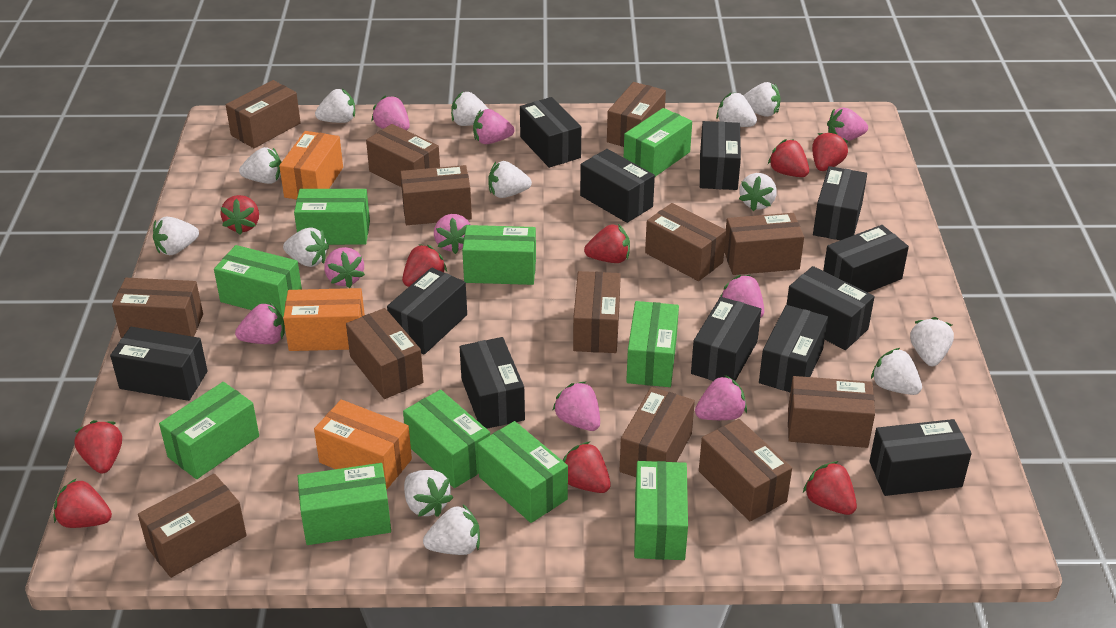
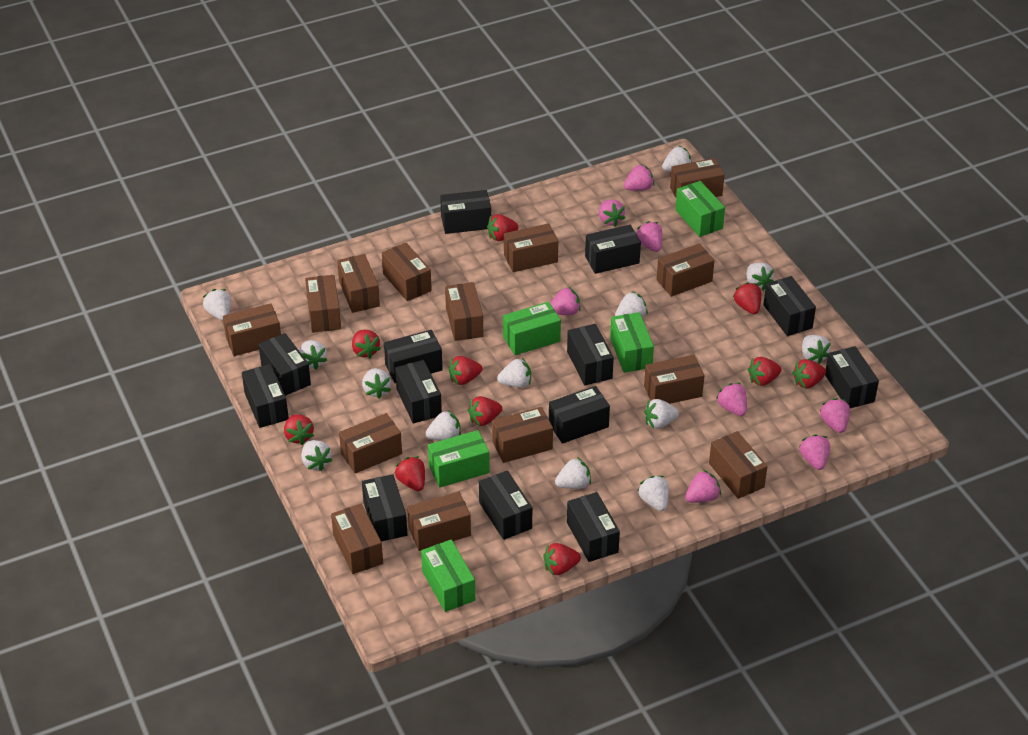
black box: [110,327,208,401] [387,268,467,355] [460,337,525,429] [520,97,581,168] [580,149,655,223] [691,297,761,381] [700,121,741,190] [759,305,828,392] [787,266,875,350] [813,166,867,240] [823,225,909,293] [869,419,972,496] = 12 -> [242,364,289,428] [258,333,311,396] [362,474,408,541] [384,330,443,383] [395,360,442,424] [440,190,491,234] [479,470,532,540] [549,386,610,444] [567,324,614,385] [567,492,620,562] [585,225,641,274] [763,276,816,336] [825,346,879,408] = 13
brown box: [112,278,203,338] [138,474,247,578] [226,80,301,148] [346,308,424,399] [366,124,440,187] [400,165,472,225] [573,271,621,353] [607,82,666,147] [619,387,695,477] [645,203,726,281] [699,419,792,522] [724,213,804,275] [788,376,875,448] = 13 -> [223,303,281,356] [305,275,341,333] [331,504,383,574] [337,254,380,313] [339,413,402,473] [382,243,432,301] [407,492,471,551] [445,282,483,341] [492,407,553,463] [504,223,558,272] [644,355,705,404] [657,243,715,297] [670,158,725,197] [709,431,768,499] = 14
green box: [159,382,259,479] [214,245,302,317] [294,189,370,245] [298,463,391,545] [403,390,490,488] [462,225,536,285] [477,421,568,523] [624,108,692,177] [626,301,679,387] [634,461,688,560] = 10 -> [421,539,475,612] [428,430,490,488] [503,302,561,355] [610,312,654,373] [675,181,725,237] = 5
orange box: [279,131,343,199] [283,288,365,351] [314,400,412,490] = 3 -> none = 0
pink strawberry: [235,302,285,344] [324,247,365,288] [371,96,410,130] [434,214,471,254] [473,109,514,144] [552,381,600,431] [695,375,747,420] [720,275,764,318] [827,107,868,141] = 9 -> [550,287,581,315] [599,199,625,227] [624,164,654,191] [636,221,662,252] [685,470,721,503] [716,383,747,416] [800,434,830,470] [820,398,850,433] = 8
red strawberry: [53,478,112,528] [74,420,122,473] [220,195,259,235] [402,244,447,287] [562,441,611,493] [584,224,630,263] [768,139,809,177] [803,461,857,515] [812,131,848,171] = 9 -> [284,414,314,445] [352,330,381,359] [395,456,425,491] [448,356,482,385] [468,396,502,426] [487,214,519,241] [543,543,581,576] [733,282,761,314] [748,357,782,386] [792,359,826,388] = 10

